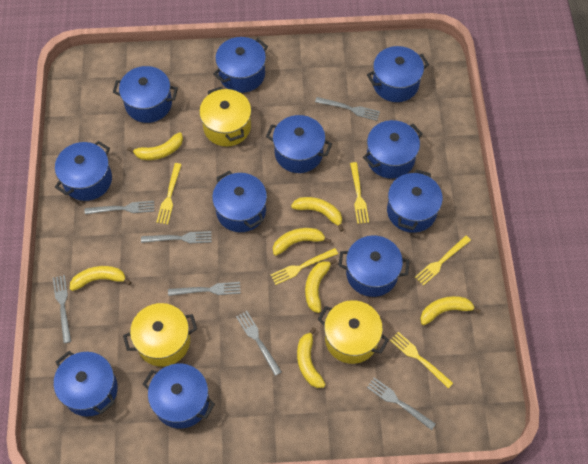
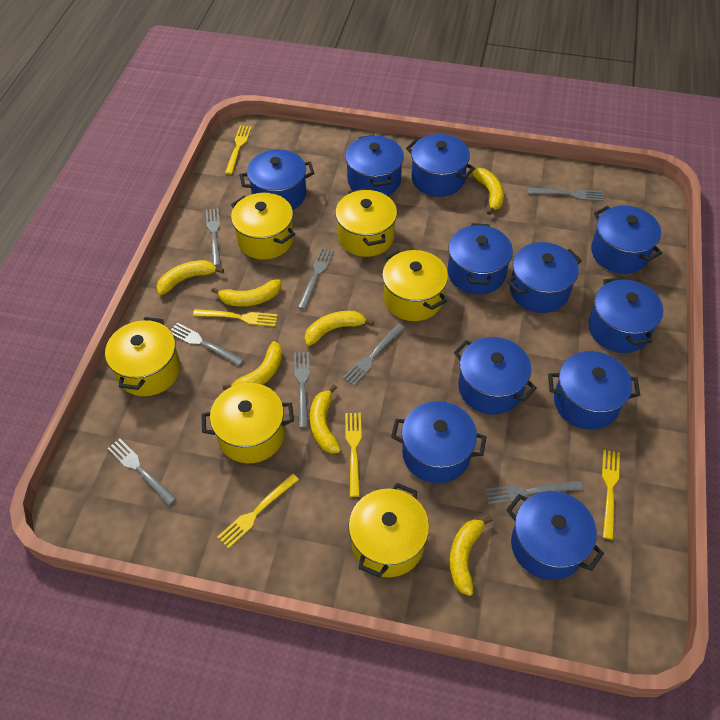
grey fork: [53,275,71,343] [85,201,155,214] [141,231,212,243] [168,282,241,296] [236,311,282,376] [315,97,380,121] [367,378,436,430] = 7 -> [107,439,177,505] [171,323,244,366] [206,208,221,266] [294,352,310,428] [298,248,334,310] [342,323,405,386] [485,481,583,505] [527,188,604,201] = 8
yellow pot: [123,303,197,367] [199,87,251,146] [318,300,389,364] = 3 -> [105,317,180,396] [201,383,294,463] [231,193,295,260] [335,188,397,257] [348,483,429,578] [382,250,448,321] = 6

